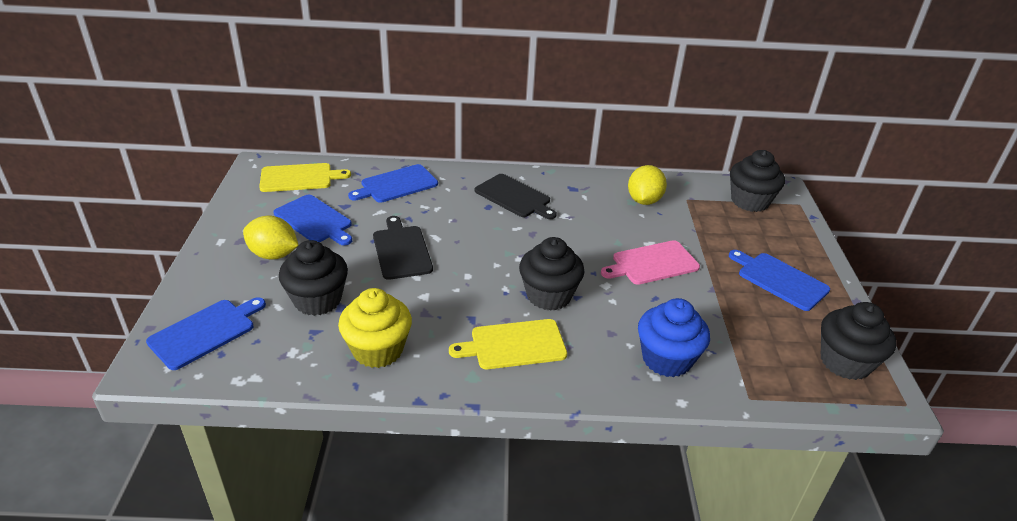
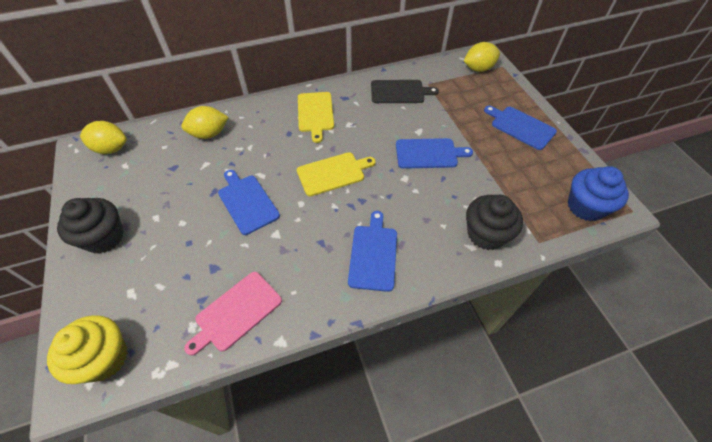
black cupcake: [279,240,348,316] [519,237,585,311] [730,150,785,212] [821,302,896,380] = 4 -> [57,198,124,254] [466,195,523,250] = 2
black cutting board: [373,216,433,280] [475,174,557,219] = 2 -> [371,80,439,103] = 1
yellow lemon: [243,216,298,260] [628,165,667,205] = 2 -> [80,121,126,154] [182,106,228,139] [464,42,500,72] = 3

